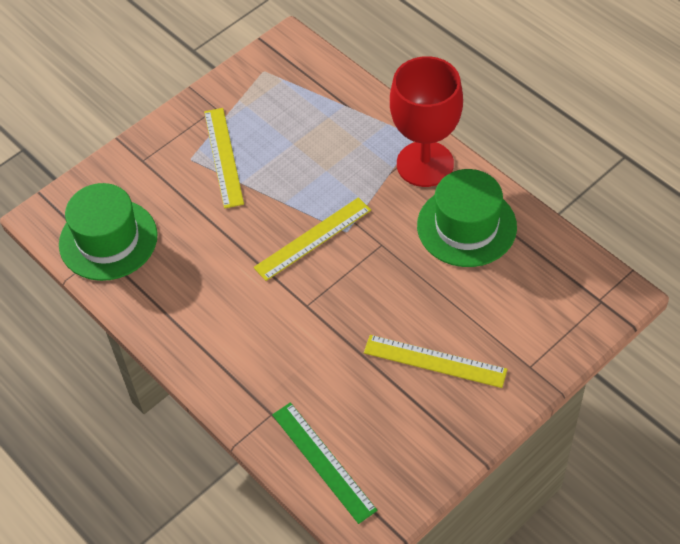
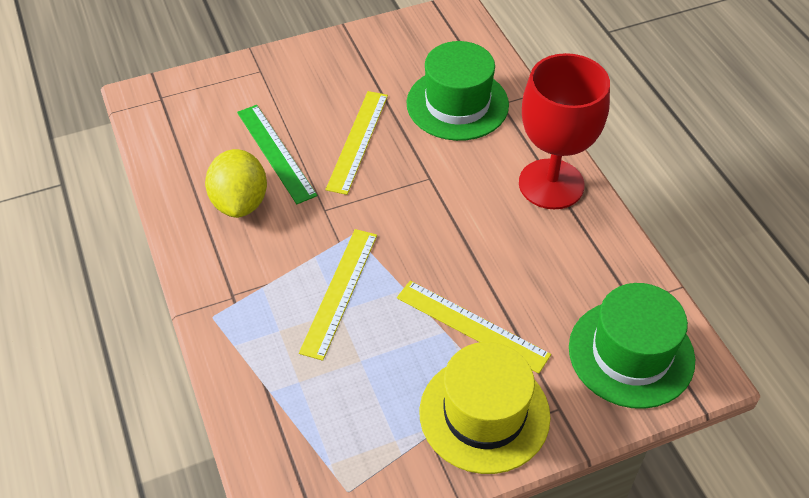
yellow hat: none = 0 -> [420,342,551,474] = 1
yellow lemon: none = 0 -> [205,149,267,218] = 1

